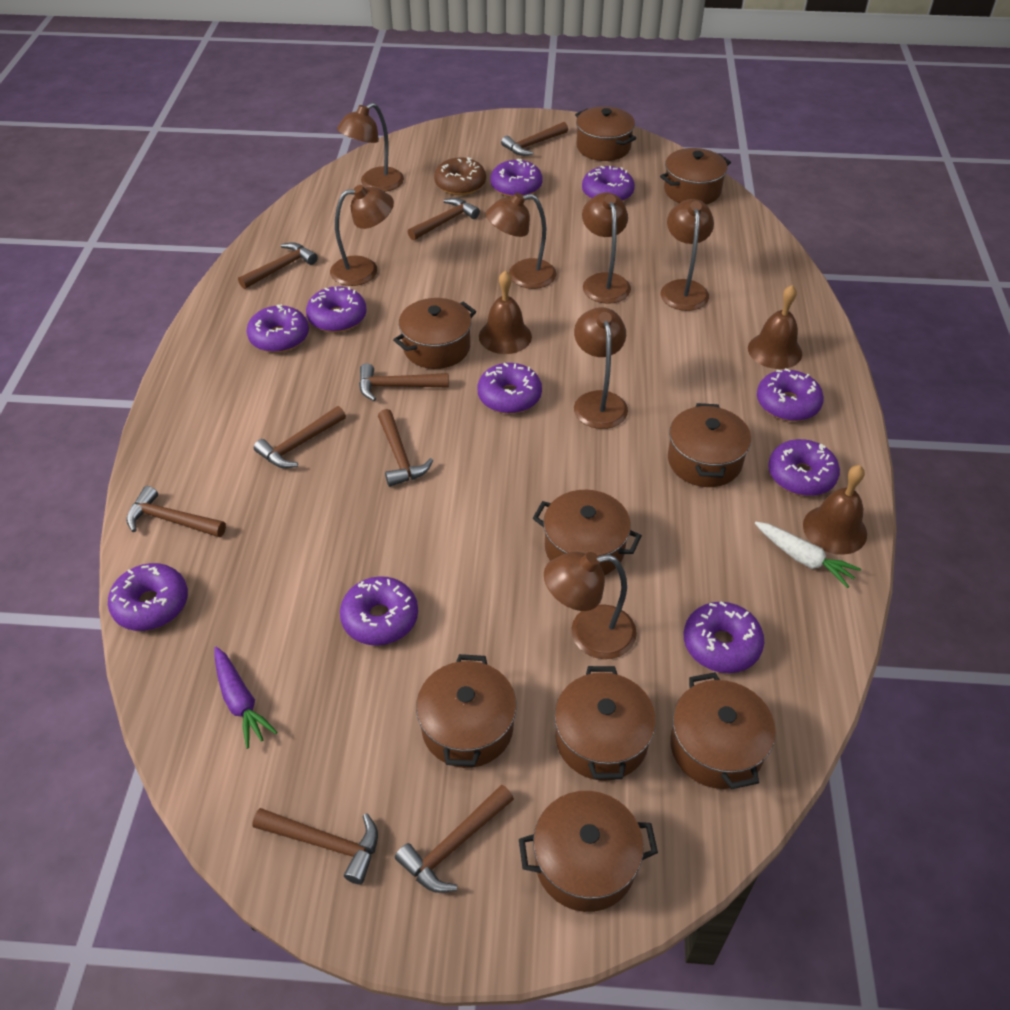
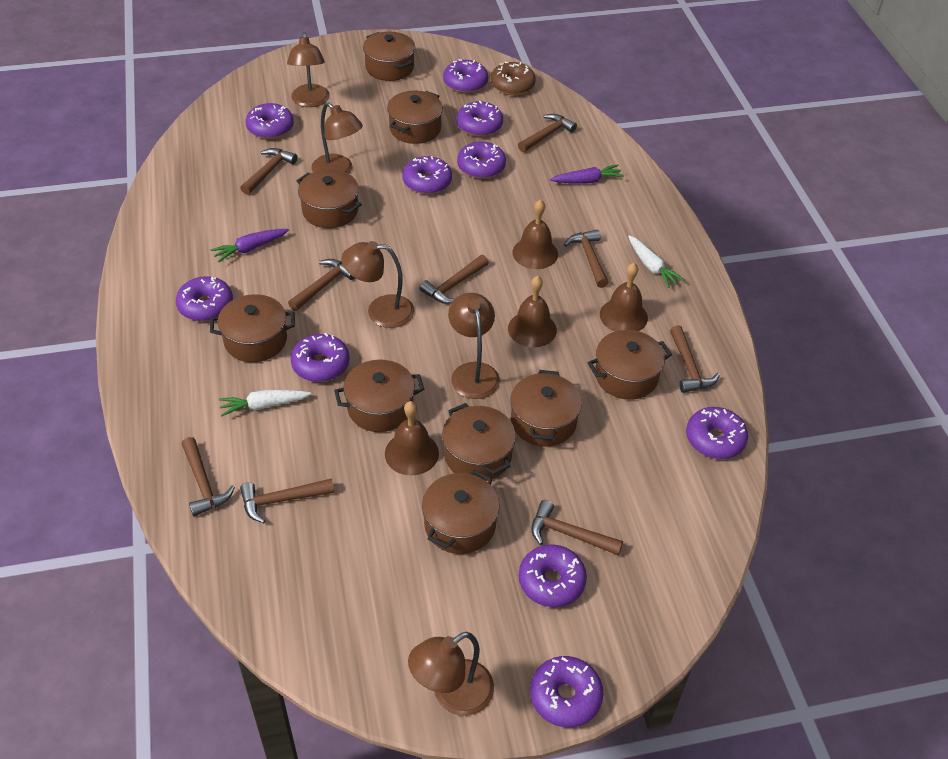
brown bell: [479,270,532,354] [748,285,802,369] [803,465,867,555] = 3 -> [385,401,439,476] [508,276,557,347] [512,199,558,269] [600,263,648,332] = 4
brown lamp: [330,185,394,286] [337,103,404,192] [486,193,557,289] [544,551,637,659] [574,307,628,429] [582,193,631,304] [661,199,714,311] = 7 -> [287,32,330,107] [311,102,363,174] [341,241,414,328] [408,632,494,716] [448,293,500,399] = 5
purple carrot: [214,646,277,749] = 1 -> [210,229,289,262] [550,164,624,184] = 2
white carrot: [755,522,861,588] = 1 -> [219,390,311,417] [628,235,684,288] = 2

